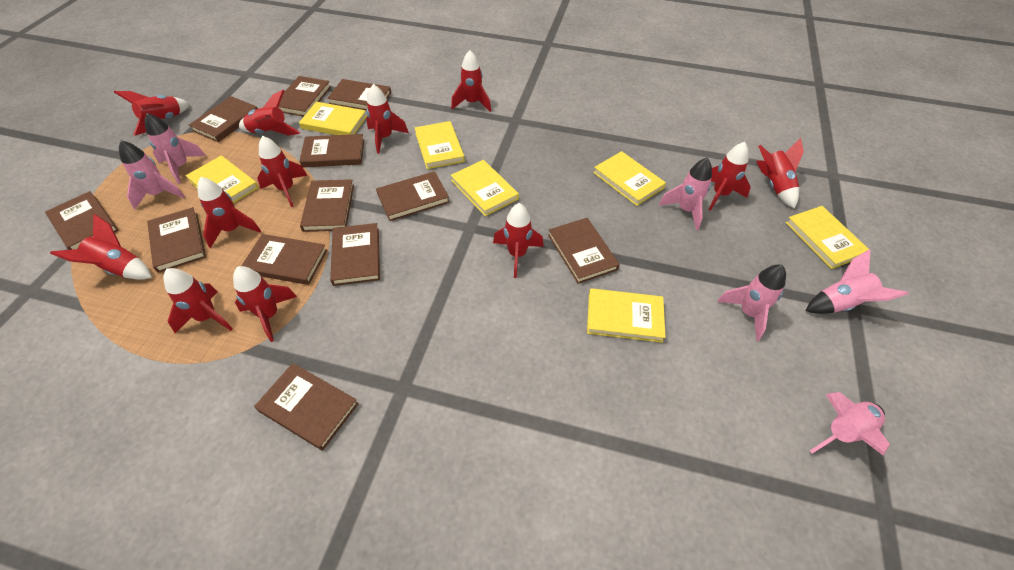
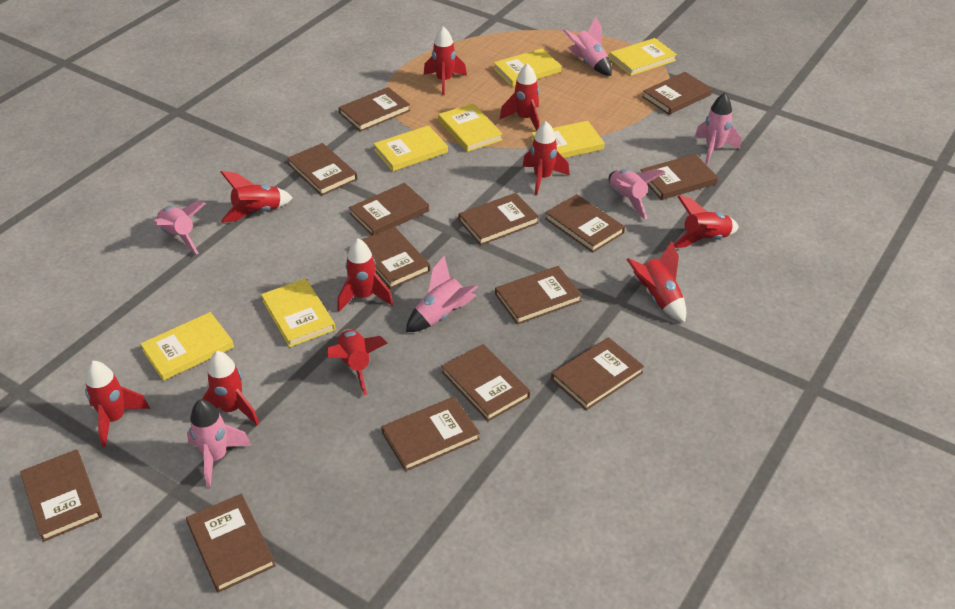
brown book: [45,191,119,250] [147,207,206,273] [189,96,258,142] [242,234,327,285] [254,363,359,451] [278,76,331,117] [299,134,364,167] [300,179,354,232] [327,79,391,110] [330,223,380,286] [376,171,450,221] [548,218,620,284] = 12 -> [20,449,102,542] [186,494,276,593] [287,143,357,196] [339,87,410,132] [349,183,429,236] [362,226,430,289] [381,396,480,472] [442,344,530,421] [458,193,539,245] [495,266,582,325] [545,194,625,253] [551,337,644,410] [640,154,718,200] [642,72,712,115] = 14
red rocket: [50,214,152,280] [114,91,190,136] [163,268,233,333] [197,177,261,248] [233,266,297,342] [239,90,300,135] [257,136,307,207] [366,84,409,154] [451,50,491,112] [493,203,544,278] [708,142,751,211] [756,138,804,209] = 12 -> [85,361,150,447] [202,351,259,425] [220,171,293,223] [327,329,388,396] [337,239,393,312] [424,26,467,95] [500,63,539,131] [522,121,570,195] [626,240,686,323] [674,195,739,248] = 10

